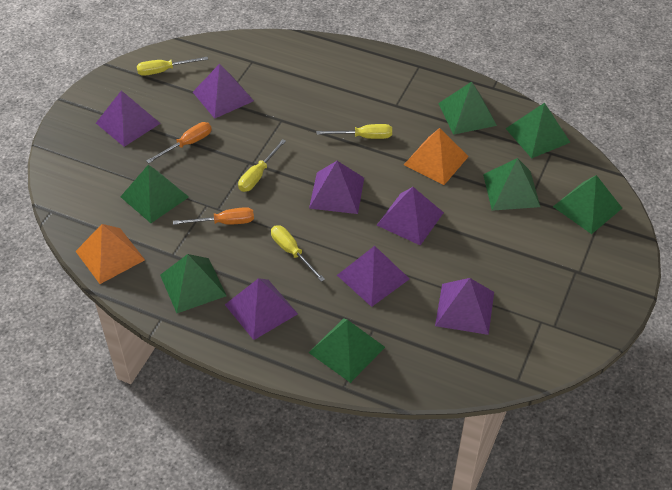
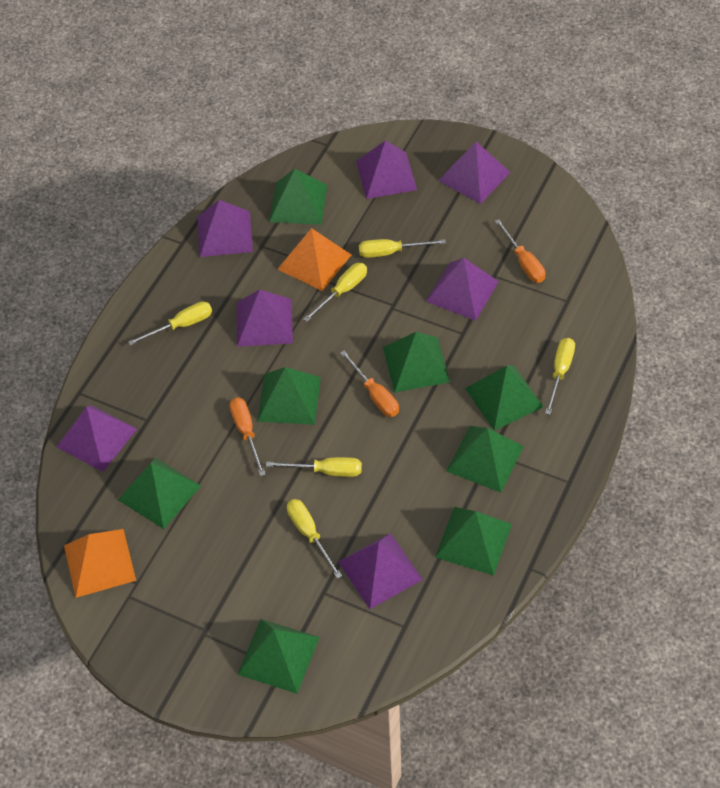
green pyramid: [120,165,189,223] [160,254,227,313] [309,318,385,383] [438,82,497,135] [483,158,540,211] [505,103,571,158] [553,175,622,234] = 7 -> [118,458,201,529] [237,619,320,694] [257,367,321,425] [269,169,327,225] [383,332,450,393] [435,507,512,576] [447,426,524,493] [465,365,544,431] = 8
orange screwdriver: [146,122,212,163] [173,207,254,225] = 2 -> [230,398,266,476] [340,351,399,417] [495,219,546,283] = 3
yellow screwdriver: [137,57,208,76] [238,139,286,192] [271,225,325,282] [317,124,392,139] = 4 -> [128,301,212,346] [266,457,362,477] [287,499,342,579] [303,263,367,322] [359,239,446,258] [545,338,575,415] = 6

